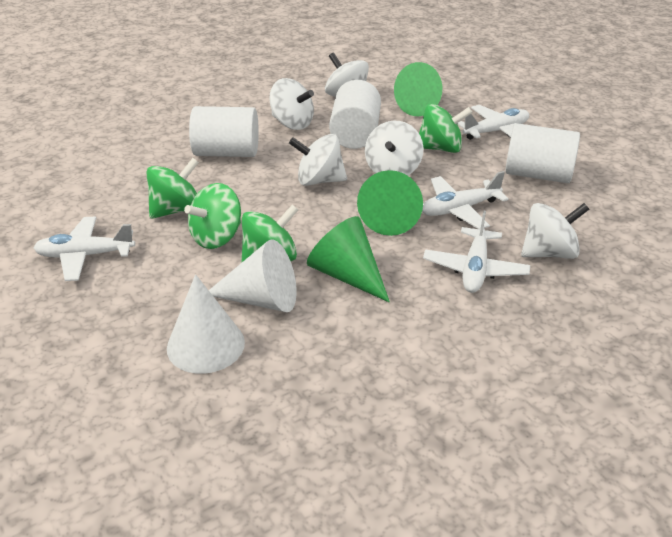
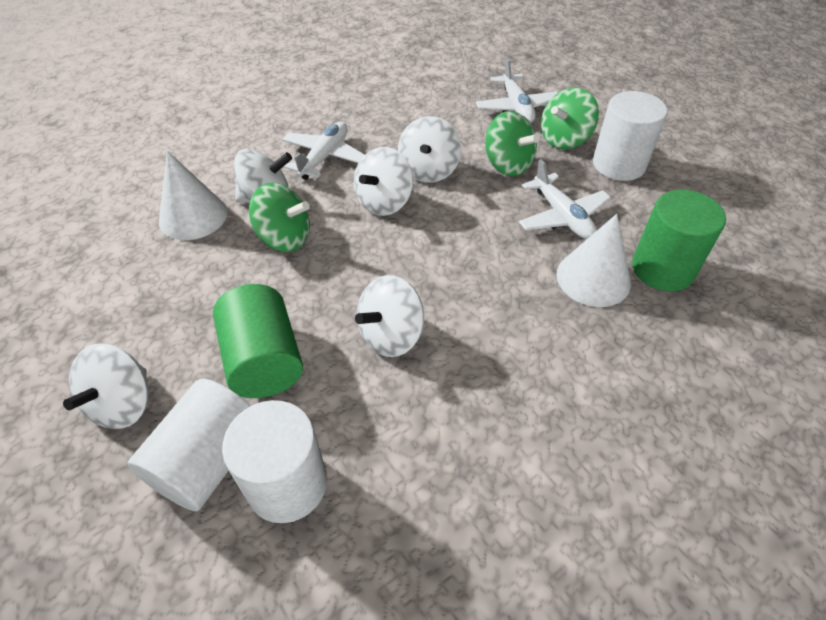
green cone: [307,216,390,303] [357,170,423,236] [394,62,442,116] = 3 -> none = 0
green cylinder: none = 0 -> [213,284,303,398] [632,190,726,291] = 2
green spinning top: [147,158,199,219] [184,183,241,249] [241,204,298,263] [419,104,473,153] = 4 -> [249,183,310,252] [485,111,539,176] [541,87,599,150] = 3
white plane: [34,217,135,281] [422,171,509,229] [423,211,530,293] [457,105,529,140] = 4 -> [282,122,365,180] [476,58,558,123] [519,159,611,239] = 3

